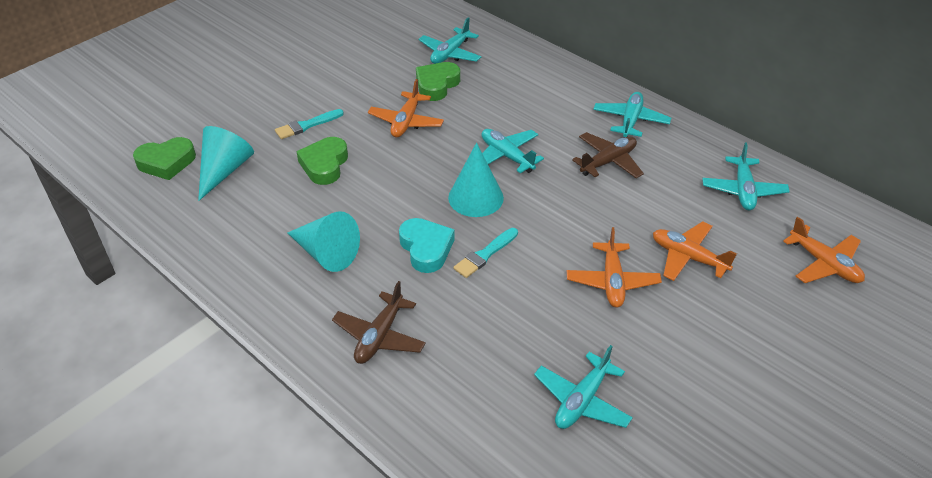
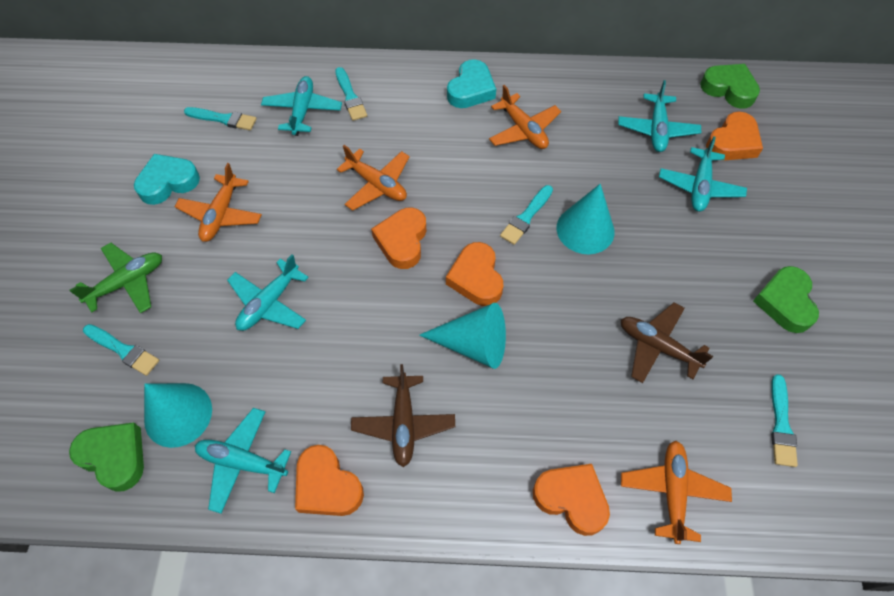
green plane: none = 0 -> [70,243,162,314] = 1
orange heart: none = 0 -> [295,445,364,516] [371,208,427,269] [446,242,503,306] [533,464,610,536] [706,112,763,160] = 5
turquoise brush: [275,109,344,139] [453,228,518,278] = 2 -> [83,324,159,376] [184,107,257,130] [335,67,367,121] [500,185,553,245] [771,374,798,467] = 5
turquoise heart: [399,218,455,273] = 1 -> [134,154,200,205] [447,59,496,108] = 2

